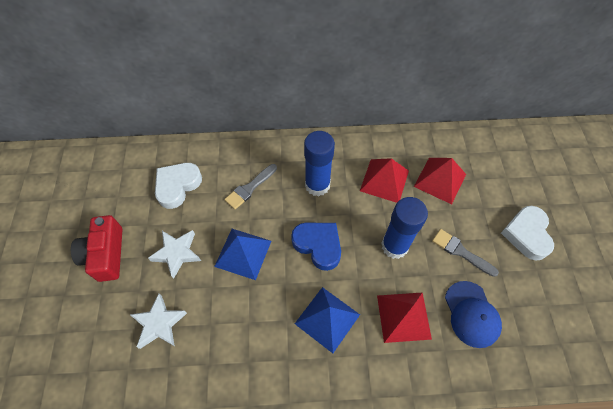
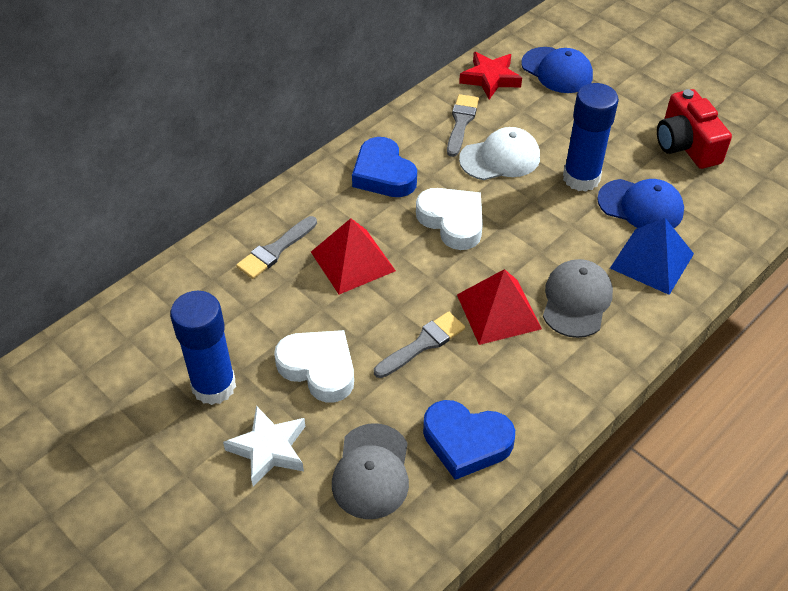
blue cap: [445,281,502,348] = 1 -> [521,47,593,93] [597,179,684,228] = 2
blue heart: [291,223,341,271] = 1 -> [352,137,417,197] [423,400,515,480] = 2
blue pyramid: [214,229,271,280] [295,287,360,353] = 2 -> [610,218,694,295] = 1
grey brush: [224,164,277,209] [432,229,499,277] = 2 -> [236,216,317,279] [374,312,465,378] [447,94,479,157] = 3
grey cap: none = 0 -> [332,423,409,519] [543,259,613,338] = 2
red pyramid: [360,158,409,203] [377,292,432,343] [414,158,466,204] = 3 -> [311,218,396,294] [457,269,542,345] = 2
red star: none = 0 -> [459,52,522,100] = 1
white cap: none = 0 -> [459,127,540,180] = 1
white star: [130,294,187,349] [148,230,201,279] = 2 -> [223,406,305,487] = 1

